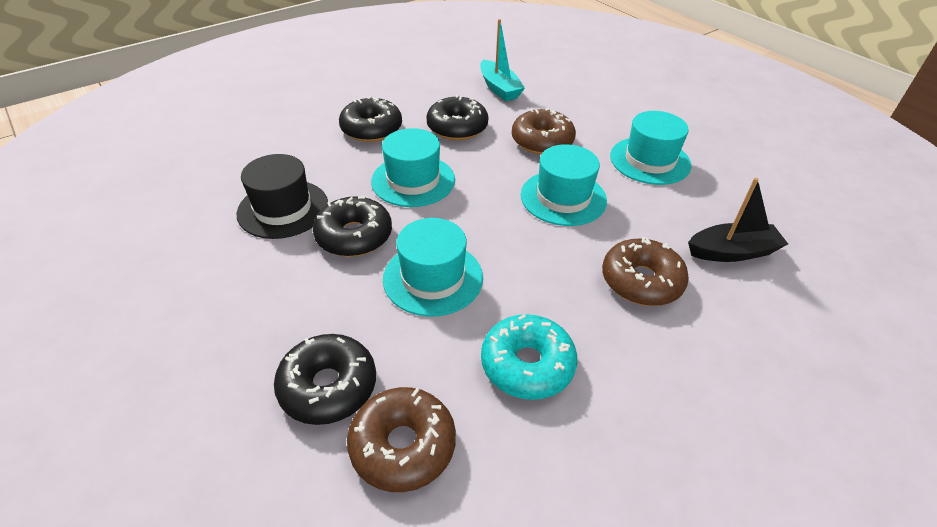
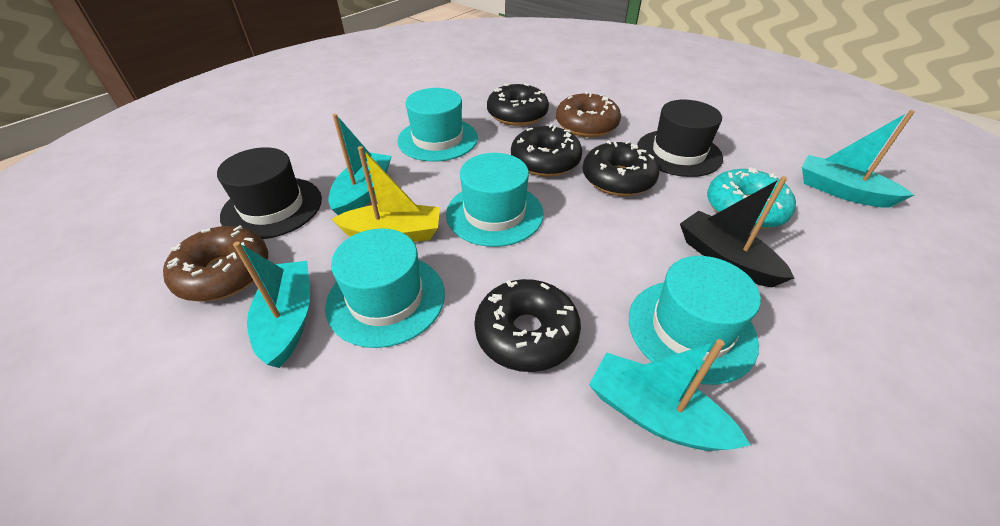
black hat: [237,154,328,239] = 1 -> [217,147,322,239] [637,100,723,177] = 2
brown donut: [347,387,456,492] [512,108,576,154] [602,237,689,306] = 3 -> [163,225,268,302] [556,91,621,137] = 2
turquoise boat: [480,19,525,101] = 1 -> [233,241,310,368] [328,114,392,215] [589,339,750,451] [802,110,915,207] = 4
yellow boat: none = 0 -> [332,146,440,242] = 1

